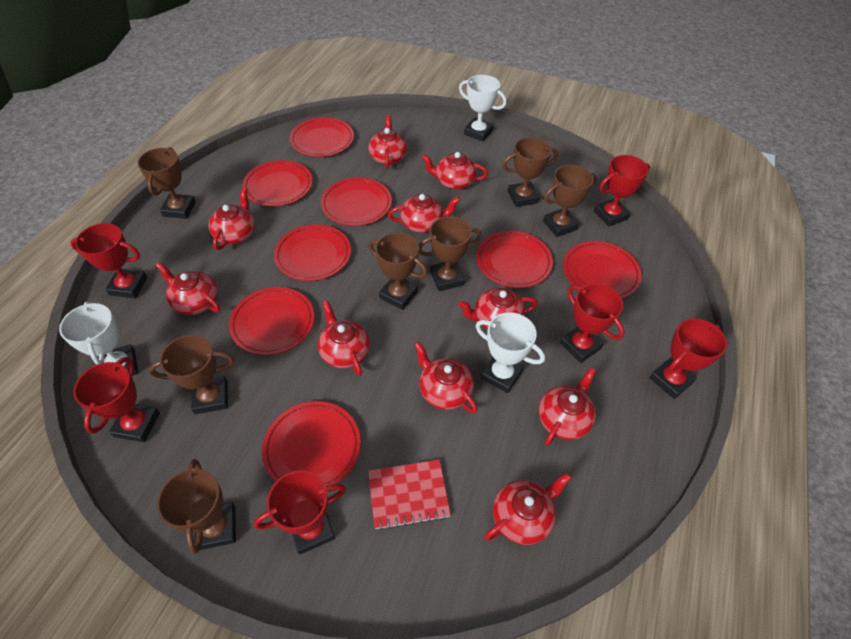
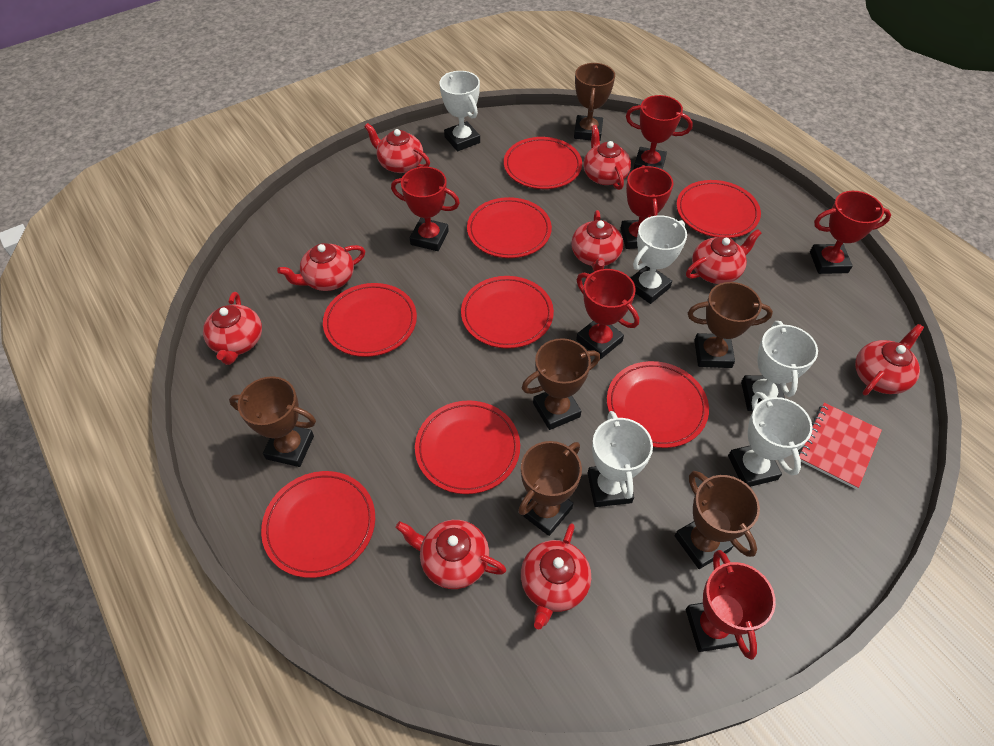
brown trophy: [137,147,196,219] [149,335,234,414] [157,459,236,554] [369,232,428,310] [418,216,482,291] [502,137,558,207] [543,165,597,237] = 7 -> [229,376,316,467] [518,441,582,536] [522,338,600,430] [574,63,615,140] [675,471,760,569] [688,282,773,368] = 6
red teapot: [155,262,220,315] [209,187,255,250] [318,300,370,376] [368,115,407,169] [388,194,460,233] [414,342,478,413] [421,152,488,190] [458,288,538,329] [484,472,572,545] [539,367,596,446] = 10 -> [203,292,262,365] [277,243,365,291] [364,123,430,173] [396,520,506,589] [521,523,591,630] [571,210,624,271] [583,125,631,190] [686,229,762,284] [855,324,924,396] = 9
white trophy: [59,302,138,375] [459,75,507,141] [476,312,545,393] = 3 -> [439,71,480,151] [588,411,653,507] [631,215,687,304] [728,392,812,487] [741,321,818,411] = 5

